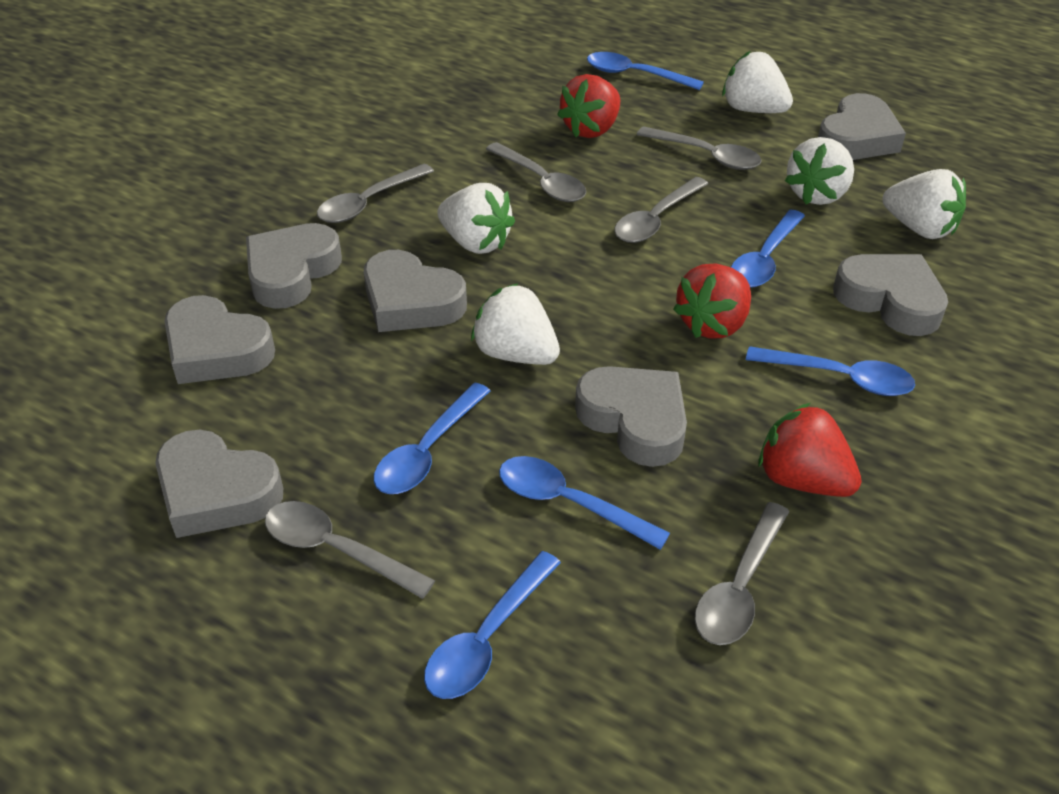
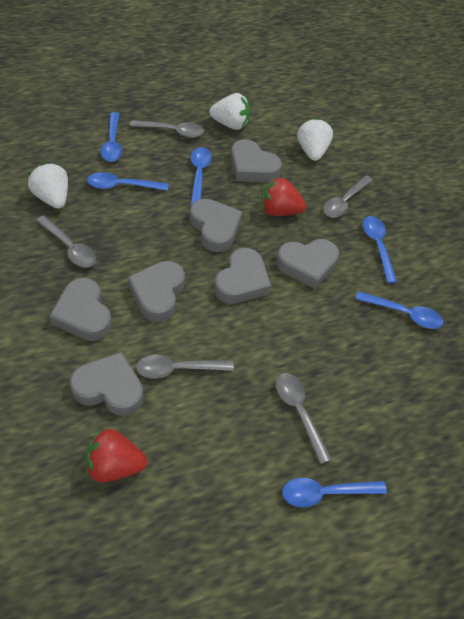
grey spoon: [265,501,435,599] [317,164,434,223] [486,142,586,202] [614,177,708,243] [637,126,762,170] [695,502,790,645] = 6 -> [36,215,96,268] [130,120,204,138] [136,355,234,379] [275,373,332,464] [323,175,373,218] = 5
red strawberry: [557,74,620,138] [673,263,751,338] [758,403,862,497] = 3 -> [85,429,147,483] [261,177,306,216] = 2
white strawberry: [437,183,515,254] [471,283,560,365] [722,51,793,113] [785,137,854,205] [883,169,966,239] = 5 -> [28,163,68,209] [209,93,250,130] [297,118,333,161] = 3

